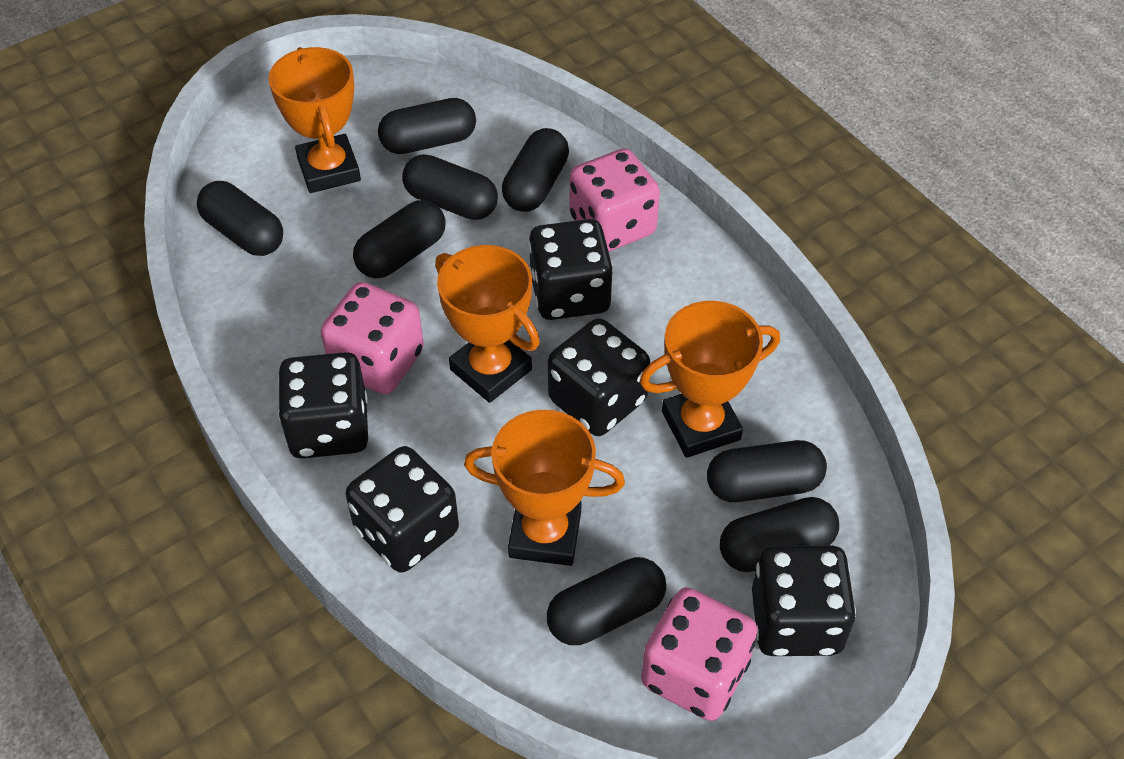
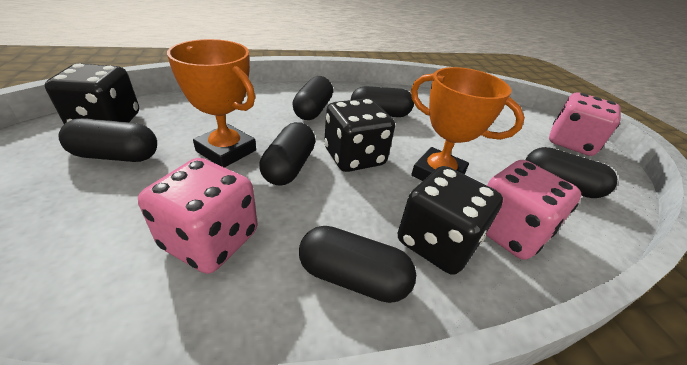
black capsule: [197,181,283,256] [353,200,446,278] [378,98,476,154] [402,154,498,220] [502,128,569,212] [547,557,666,645] [707,440,827,502] [720,497,839,572] = 8 -> [59,118,157,162] [259,122,315,186] [292,76,333,120] [299,226,416,303] [351,86,414,117] [526,147,617,198] = 6
black dice: [278,352,368,459] [345,446,459,573] [528,219,613,320] [548,318,650,436] [752,545,856,656] = 5 -> [45,64,139,124] [324,98,395,172] [398,166,503,275] = 3
orange trophy: [268,47,361,193] [435,245,540,403] [464,410,625,566] [639,301,780,458] = 4 -> [167,39,256,168] [411,67,525,181] = 2

